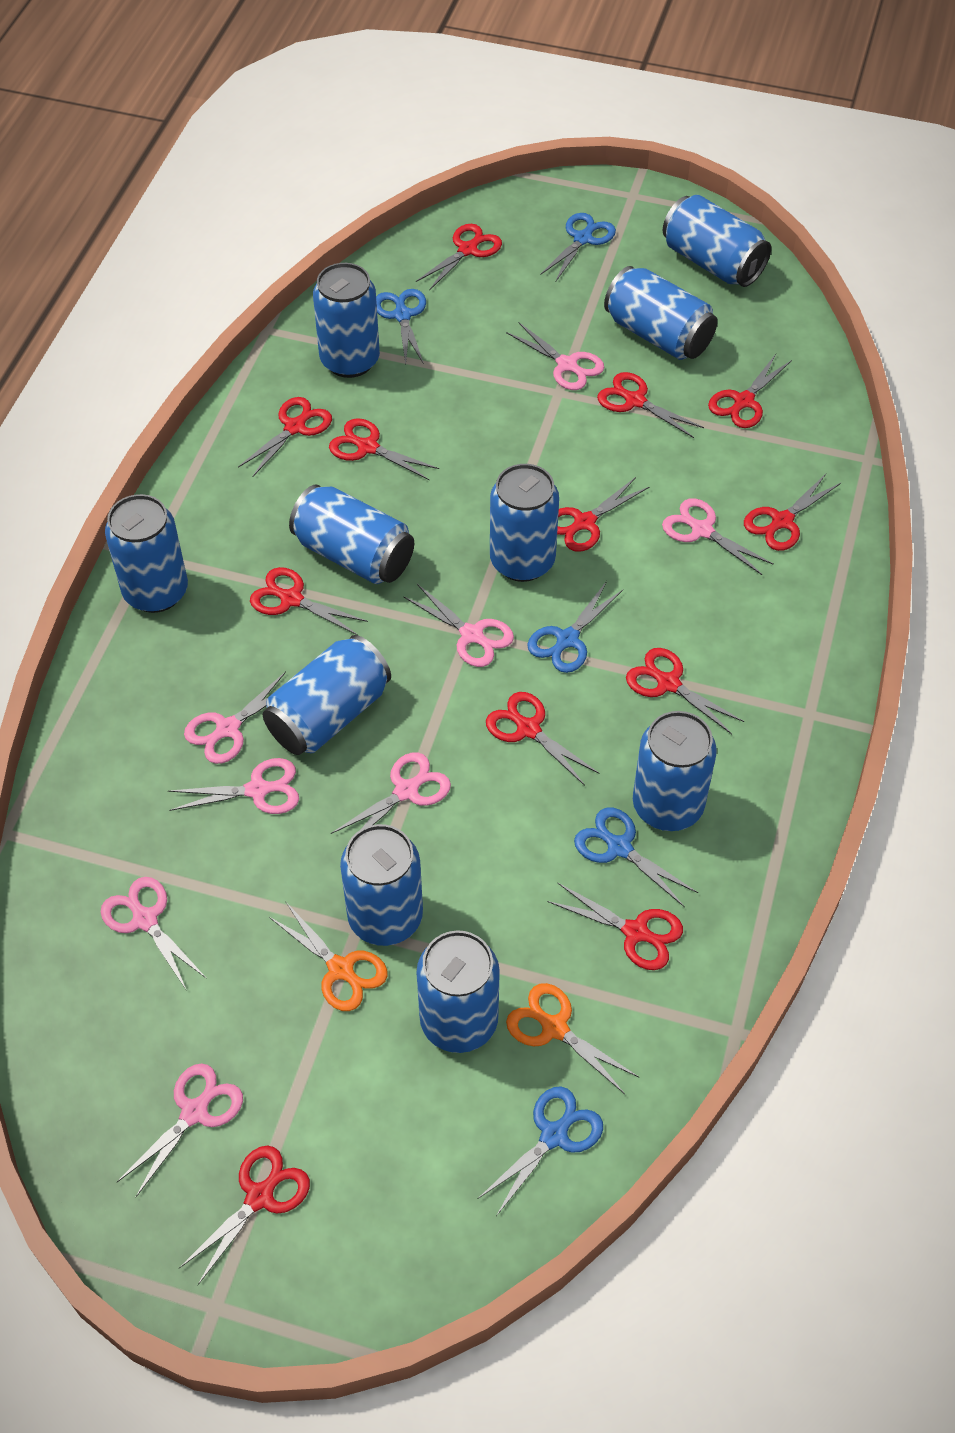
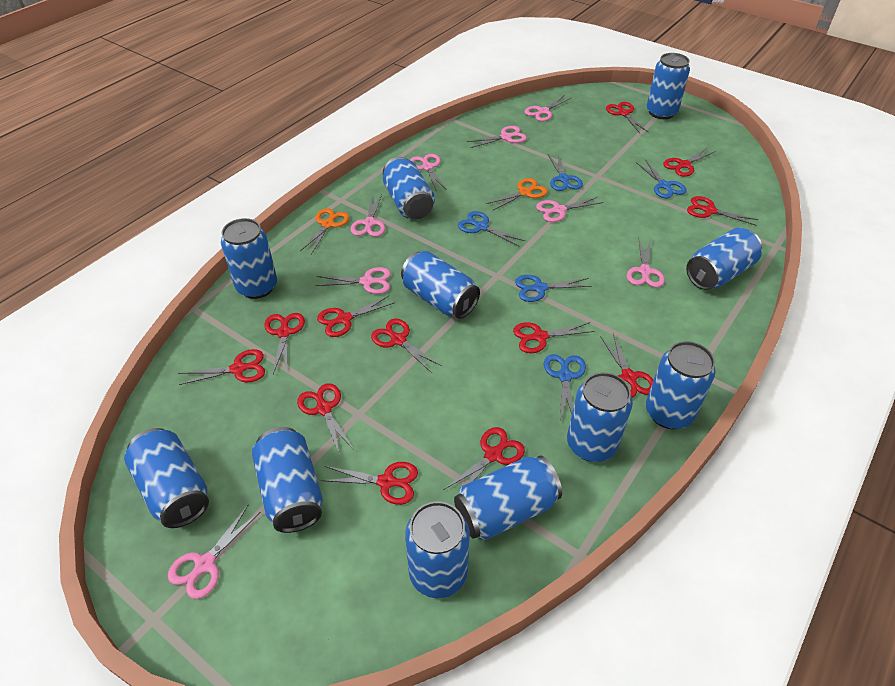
blue can: [105,494,188,613] [263,635,391,755] [289,485,414,584] [313,263,380,378] [340,824,423,946] [417,930,500,1053] [490,464,559,582] [604,266,717,360] [633,711,717,831] [663,195,771,287] = 10 -> [124,428,209,528] [221,218,277,299] [252,427,323,533] [383,157,435,219] [401,251,480,319] [405,501,470,598] [454,456,562,540] [567,372,633,462] [646,53,690,119] [646,341,716,429] [686,228,762,290] = 11

